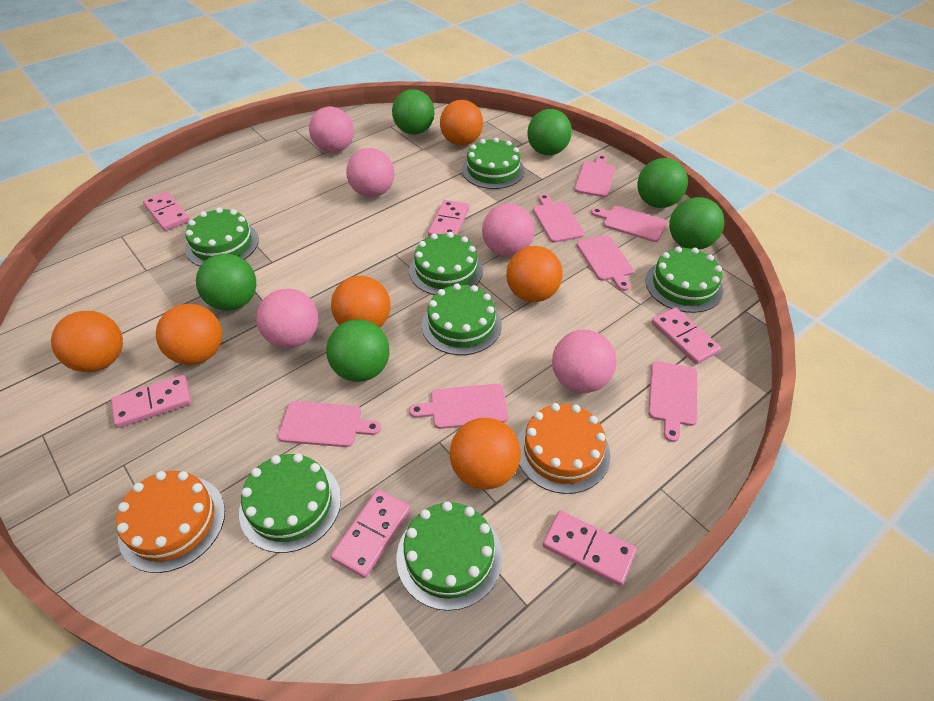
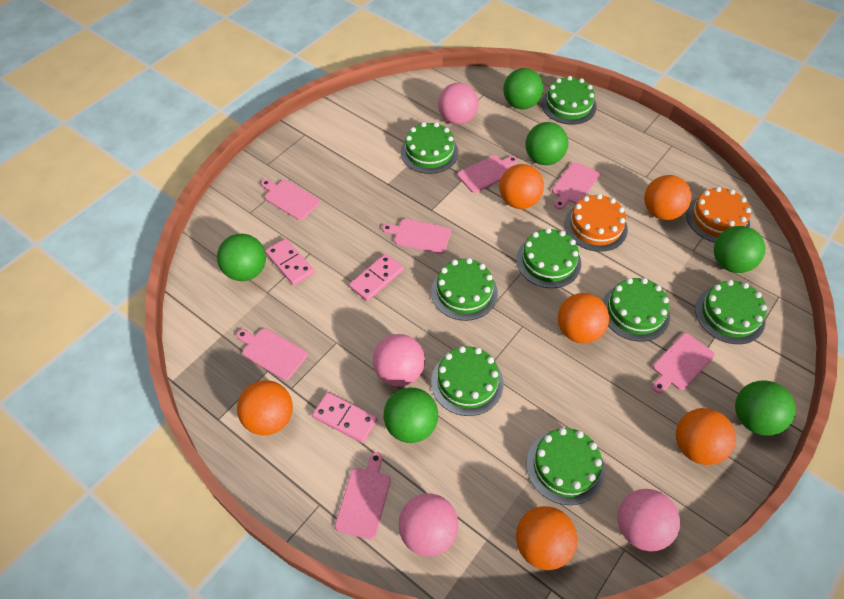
green cake: [185,207,259,266] [239,453,341,553] [397,502,503,611] [409,232,483,295] [422,283,502,355] [462,138,525,189] [645,247,723,313] = 7 -> [401,122,458,174] [431,258,498,321] [431,346,504,416] [516,228,581,288] [527,428,605,505] [541,76,597,125] [603,278,670,342] [695,280,767,344] = 8
pink ball: [256,288,319,348] [309,107,354,153] [346,148,394,197] [482,203,535,257] [552,330,617,393] = 5 -> [373,334,425,387] [398,494,459,556] [438,83,478,125] [618,489,680,551] = 4
pink domino: [111,375,191,428] [143,191,190,231] [331,489,411,578] [428,200,469,237] [543,511,637,586] [651,307,721,364] = 6 -> [265,238,315,286] [312,392,378,443] [349,254,404,301] = 3

